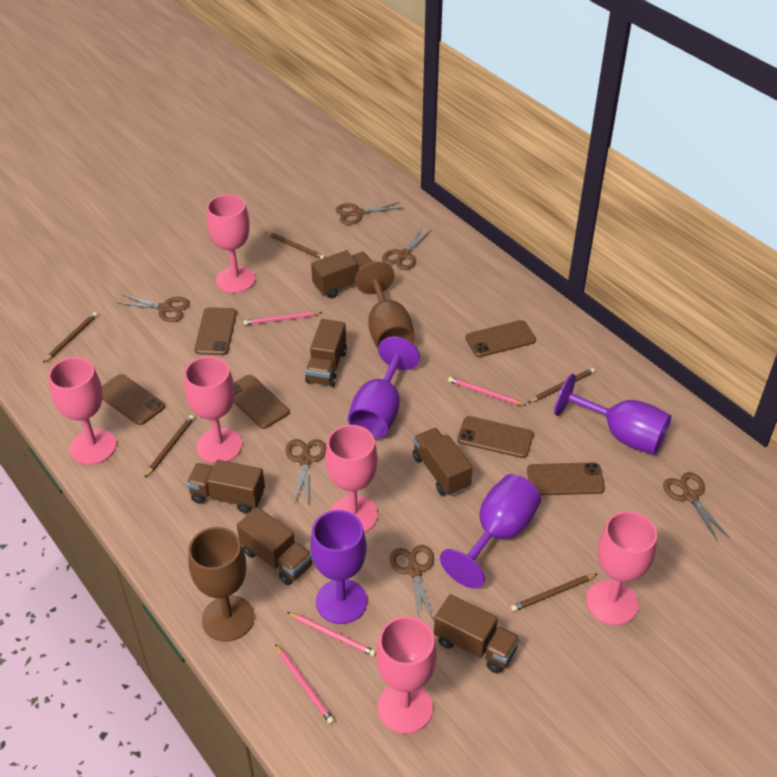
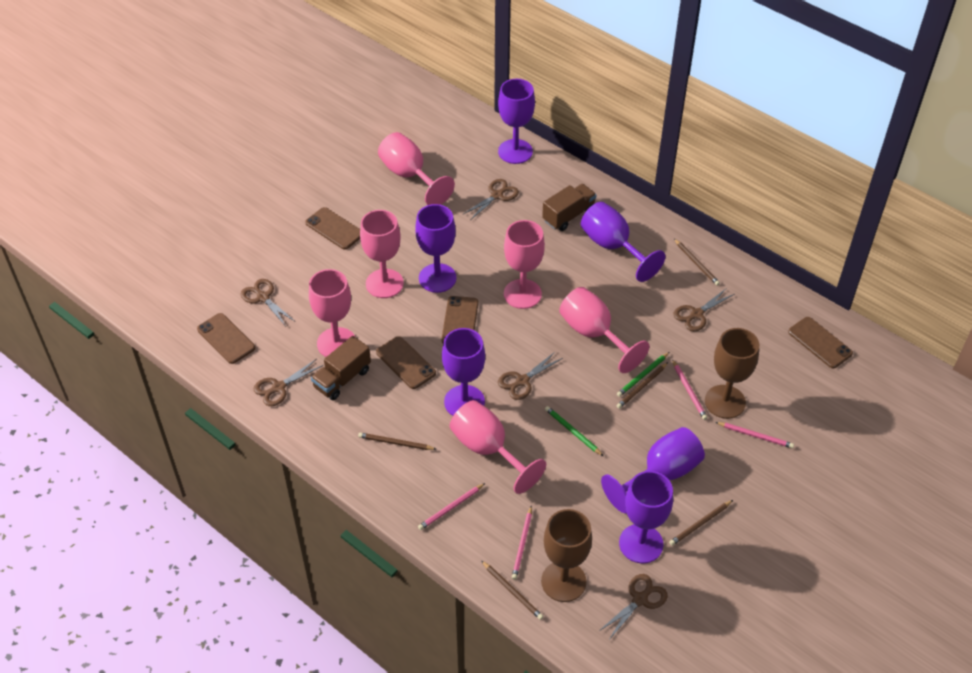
brown phone: [102,374,165,425] [194,307,237,355] [234,375,289,429] [457,416,533,458] [465,320,536,357] [527,462,605,495] = 6 -> [197,313,255,364] [305,207,360,250] [376,336,436,389] [441,296,479,343] [788,317,853,368] = 5
brown truck: [187,460,265,513] [237,507,312,585] [305,319,347,387] [311,250,373,299] [413,428,473,496] [434,594,520,674] = 6 -> [311,336,371,400] [542,184,597,231] = 2
green pencil: none = 0 -> [545,406,603,456] [617,352,669,397] = 2
purple goblet: [310,510,367,624] [348,336,420,439] [440,474,541,589] [554,374,671,455] = 4 -> [415,204,456,293] [442,328,485,416] [498,79,535,164] [581,202,665,282] [601,427,705,513] [619,471,673,564] = 6

